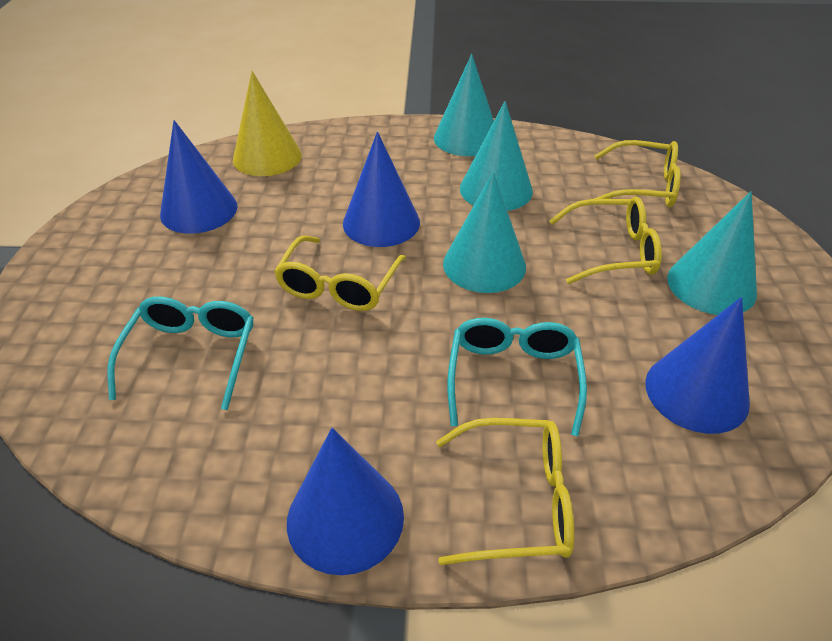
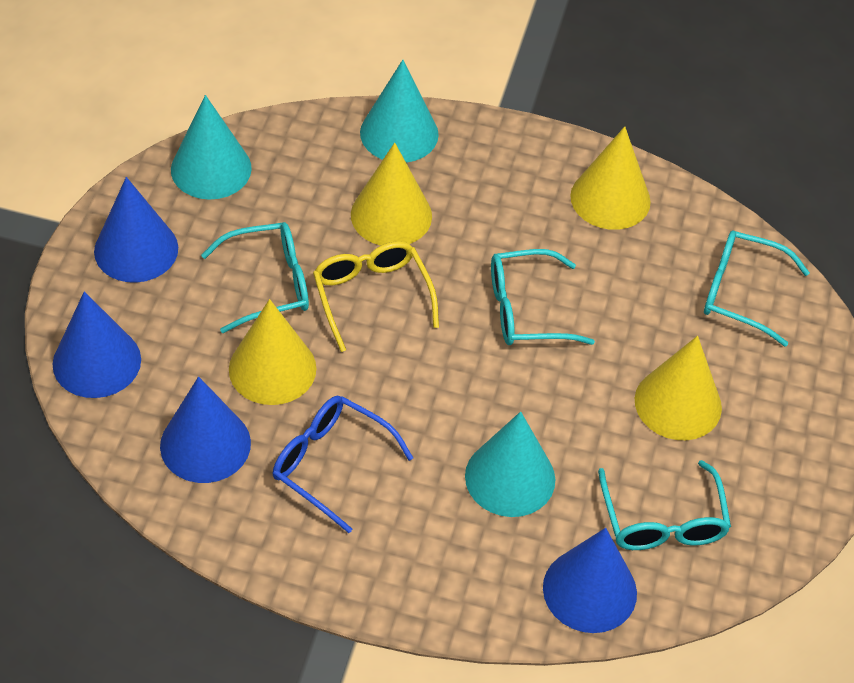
blue glasses: none = 0 -> [273,396,413,533] = 1
turquoise cone: [434,54,494,156] [443,172,526,293] [460,101,533,211] [667,191,757,315] = 4 -> [171,95,252,200] [360,60,439,163] [465,411,555,517] = 3
turquoise glasses: [108,297,254,410] [447,318,587,436] = 2 -> [201,222,309,333] [491,249,595,345] [598,460,731,550] [704,230,810,347] = 4
yellow cone: [233,71,302,176] = 1 -> [229,299,317,405] [351,143,432,246] [570,126,651,230] [635,336,722,440] = 4
yellow glasses: [274,235,406,311] [436,418,574,565] [549,196,662,284] [594,140,681,208] = 4 -> [313,241,439,352] = 1

